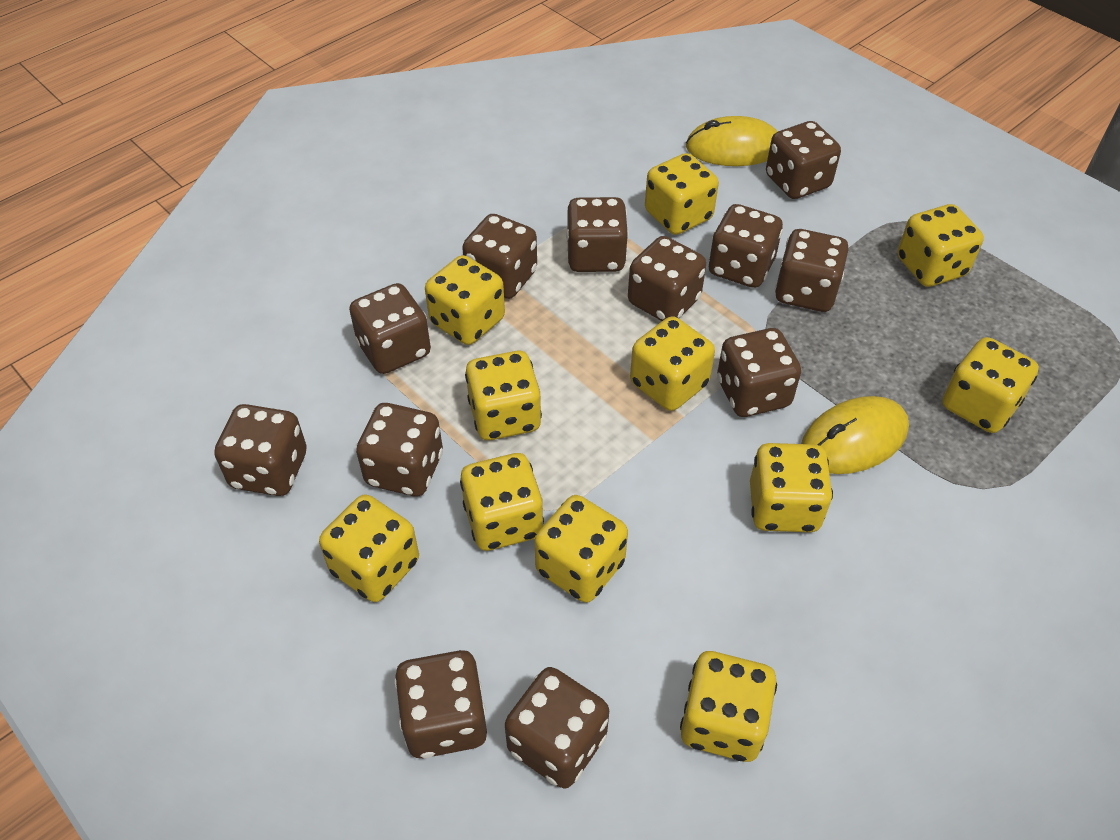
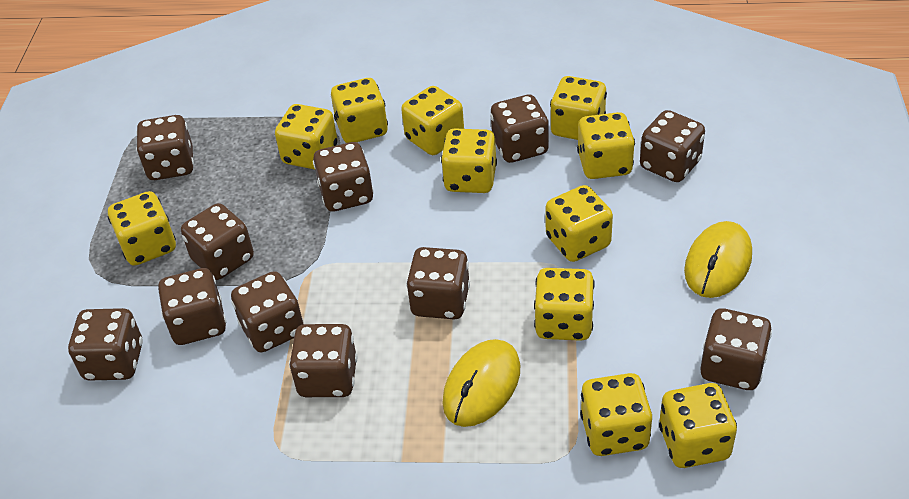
brown dice: [214,404,307,496] [349,283,431,374] [356,403,443,496] [394,650,487,758] [462,214,537,299] [505,667,609,789] [566,197,629,272] [628,236,706,321] [709,204,783,288] [717,328,801,417] [766,121,841,199] [775,229,849,312] = 12 -> [68,308,143,381] [136,115,194,180] [158,268,226,345] [181,203,254,280] [231,271,304,352] [289,324,357,397] [313,142,374,212] [406,247,470,319] [490,95,549,163] [640,110,705,182] [700,308,772,390] = 11

